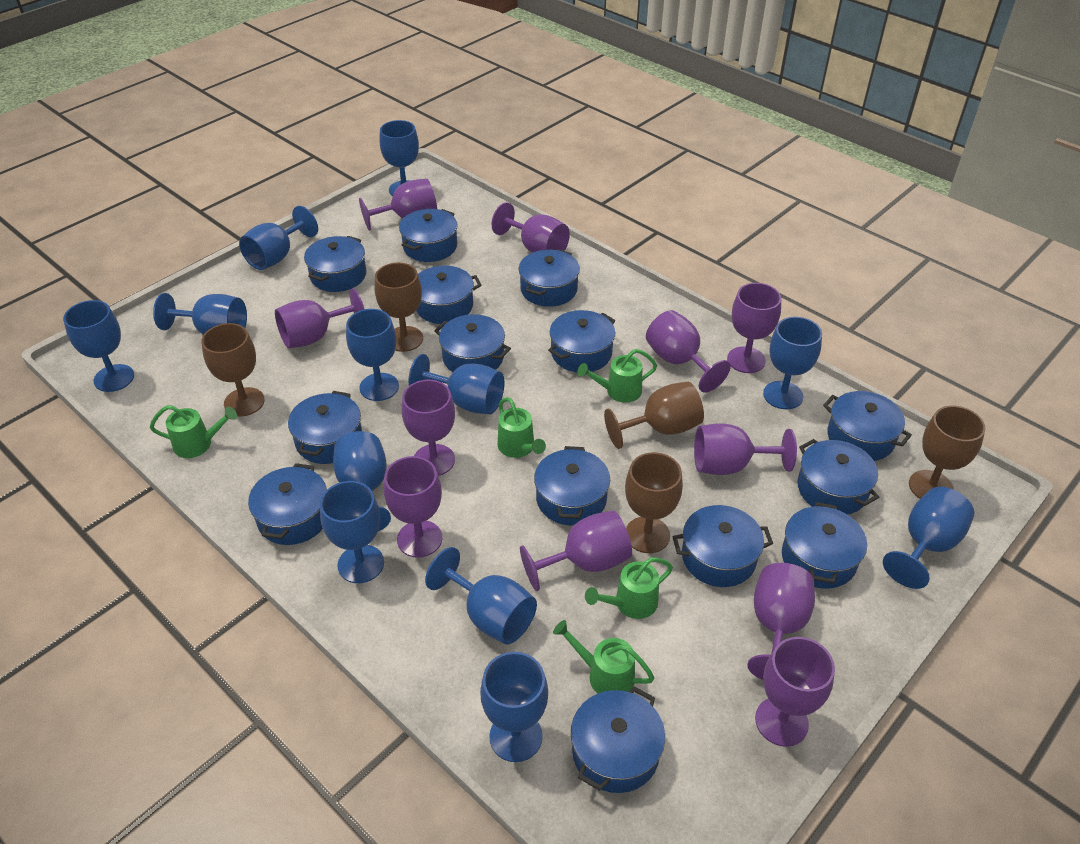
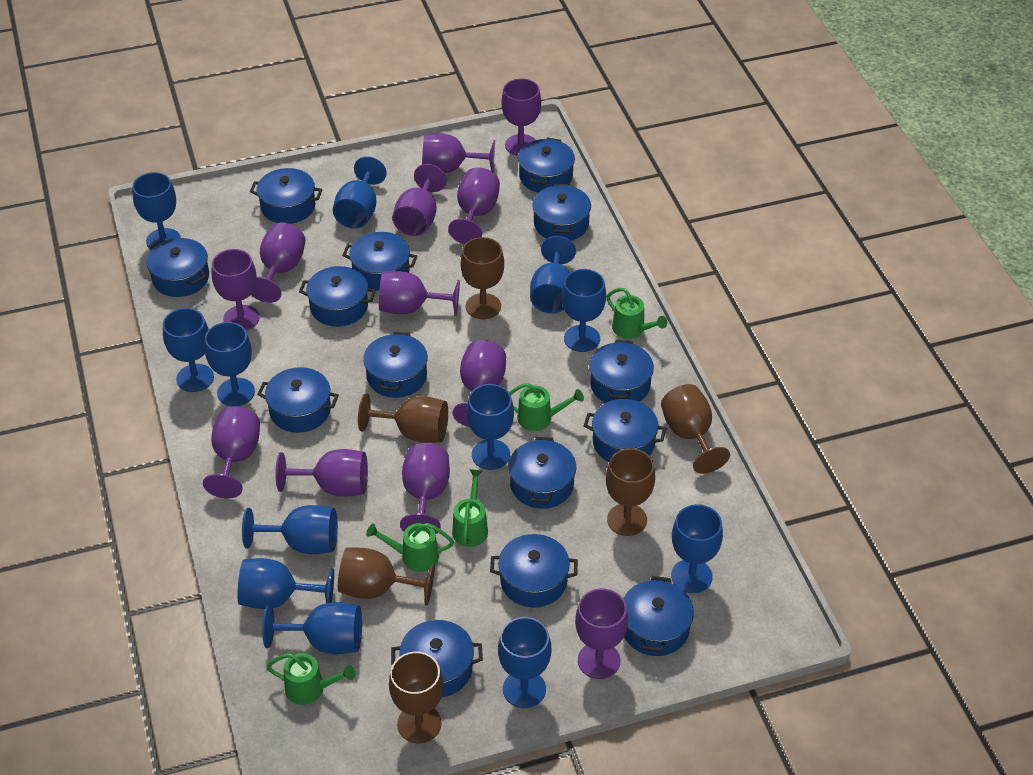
brown goblet: [201,323,265,416] [374,263,423,352] [604,381,704,449] [625,452,683,553] [909,406,986,499] = 5 -> [338,547,435,605] [358,393,448,443] [389,651,444,744] [461,237,504,319] [606,448,655,536] [661,384,730,473] = 6
purple goblet: [275,289,364,349] [359,178,437,231] [384,456,442,558] [402,380,455,476] [492,202,570,253] [520,510,632,591] [646,310,731,393] [694,423,797,475] [727,283,781,373] [747,563,815,680] [755,637,835,747] = 11 -> [203,406,260,498] [212,249,260,331] [251,223,306,303] [275,449,368,497] [379,271,460,316] [393,164,447,236] [400,443,450,534] [422,133,495,173] [448,167,500,244] [453,340,506,427] [502,78,541,156] [575,588,628,679] = 12

